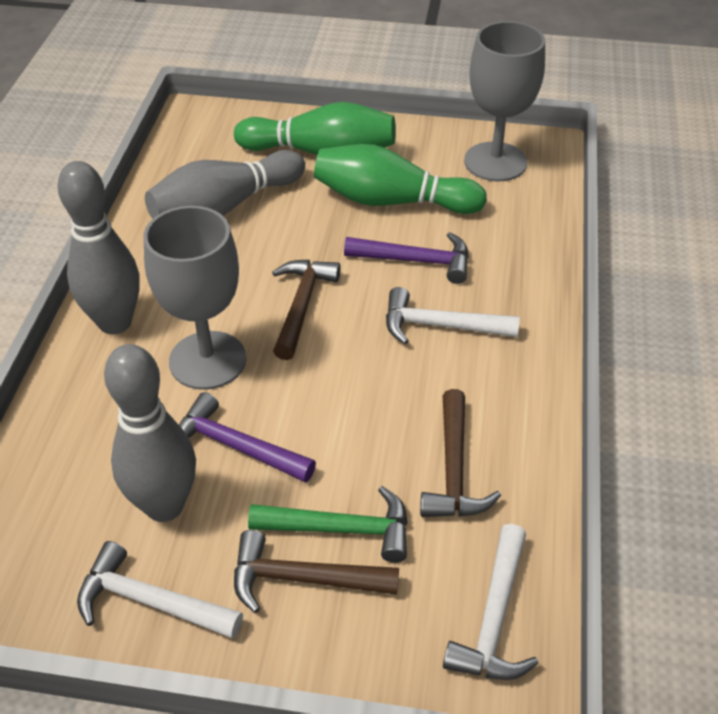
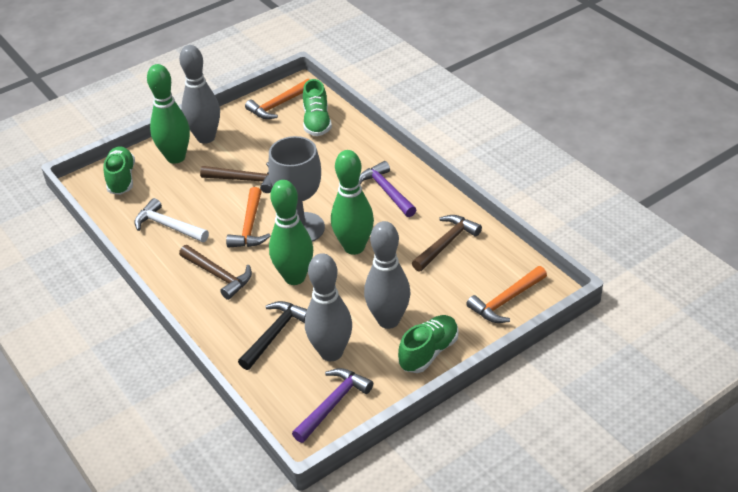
black hammer: none = 0 -> [238,301,307,370] = 1
green bowling pin: [234,102,396,155] [314,144,487,214] = 2 -> [147,64,190,164] [269,180,313,285] [331,150,374,255] = 3
green hammer: [248,486,408,563] = 1 -> none = 0
green shoe: none = 0 -> [104,146,135,195] [303,79,332,136] [398,315,459,373] = 3
grey goblet: [143,206,246,390] [464,21,545,182] = 2 -> [268,136,325,242] = 1
orange hammer: none = 0 -> [226,187,270,248] [245,79,310,119] [466,266,547,323] = 3
white hammer: [77,541,243,639] [386,287,520,344] [443,524,539,680] = 3 -> [134,198,209,242] = 1

